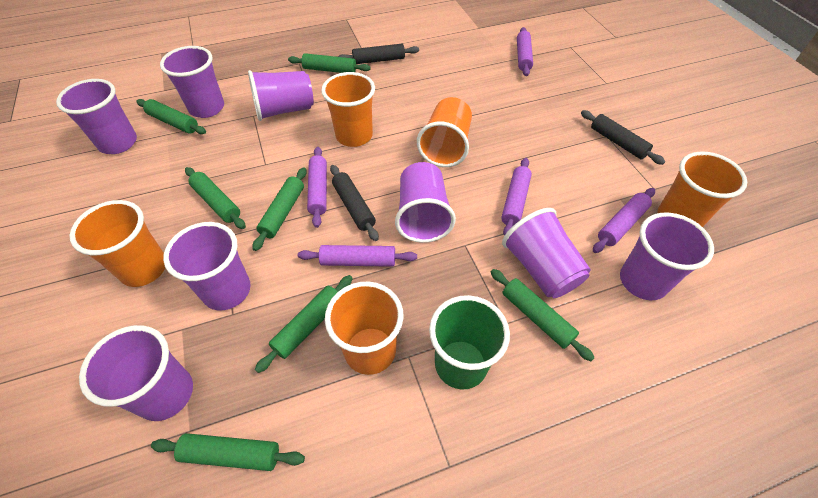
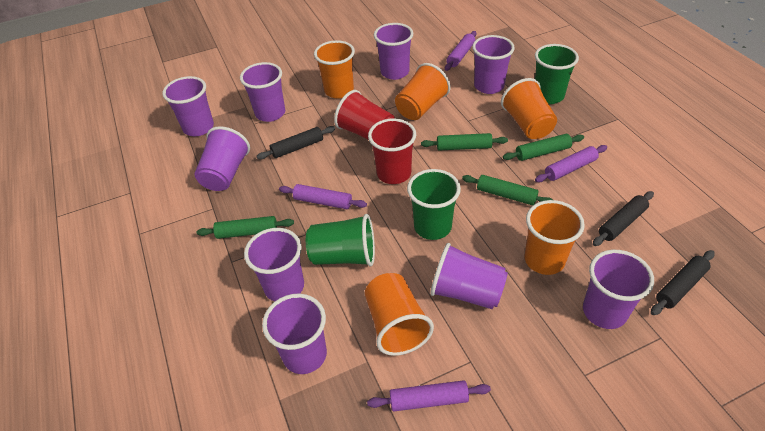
green cup: [429,295,510,389] = 1 -> [306,214,375,267] [407,169,461,240] [535,44,579,104] = 3
green rolling pin: [136,99,206,134] [151,433,305,471] [185,167,246,229] [252,167,306,251] [255,275,353,373] [288,53,370,73] [491,269,595,361] = 7 -> [197,216,294,239] [421,133,508,151] [462,175,553,206] [503,134,584,161] = 4
purple cup: [56,79,137,154] [79,325,193,421] [160,46,224,118] [163,222,251,310] [248,70,314,121] [395,162,456,243] [502,208,591,298] [620,213,714,300] = 8 -> [162,76,214,136] [194,126,250,191] [240,62,285,122] [244,228,304,302] [262,293,327,374] [374,23,413,80] [430,243,508,309] [472,35,515,94] [583,250,654,329] = 9
purple rolling pin: [298,245,417,267] [307,147,327,228] [501,158,532,236] [517,27,533,76] [593,188,655,253] = 5 -> [279,184,367,209] [367,380,491,411] [445,31,476,71] [535,145,607,182] = 4
red cup: none = 0 -> [334,90,395,140] [368,118,416,184] = 2

